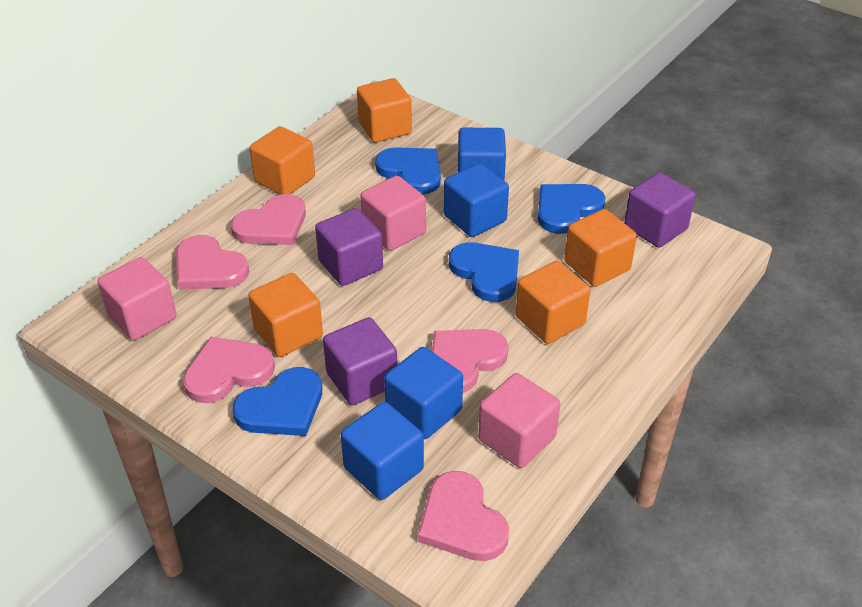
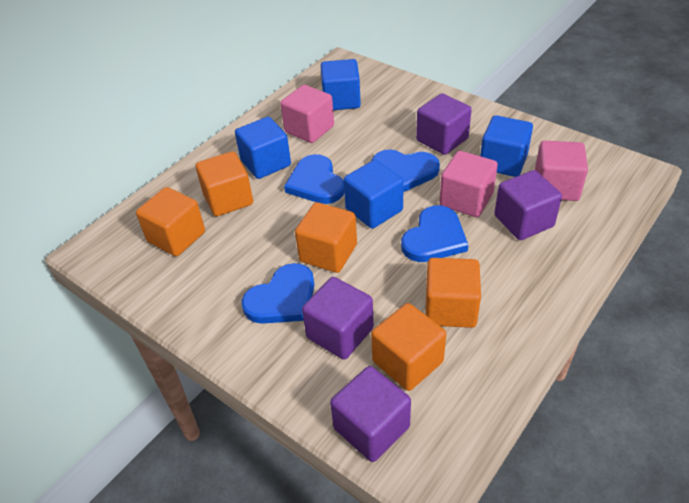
pink heart: [176,235,249,290] [183,337,275,403] [231,194,306,245] [417,471,509,561] [432,329,509,393] = 5 -> none = 0
purple cube: [315,208,383,286] [323,317,397,405] [624,172,695,248] = 3 -> [302,277,374,360] [330,366,411,462] [416,94,472,155] [494,170,562,240] = 4

